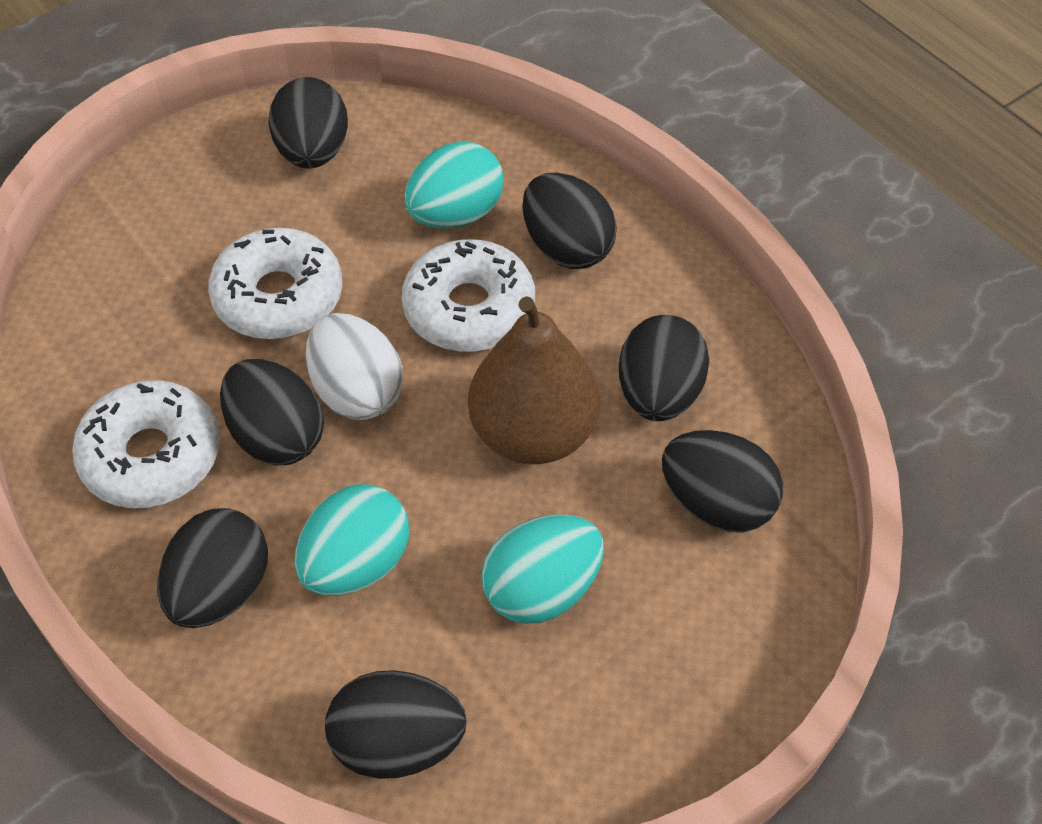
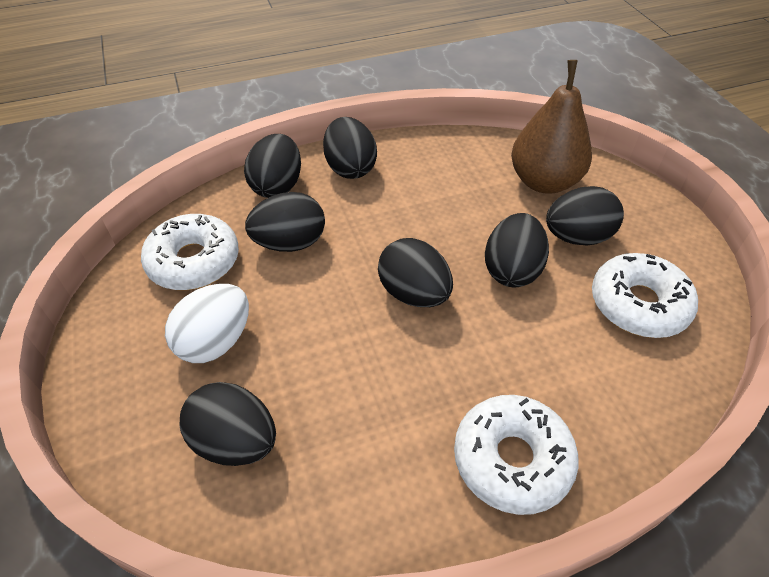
turquoise egg: [295,484,409,596] [404,141,504,229] [481,515,604,624] = 3 -> none = 0

